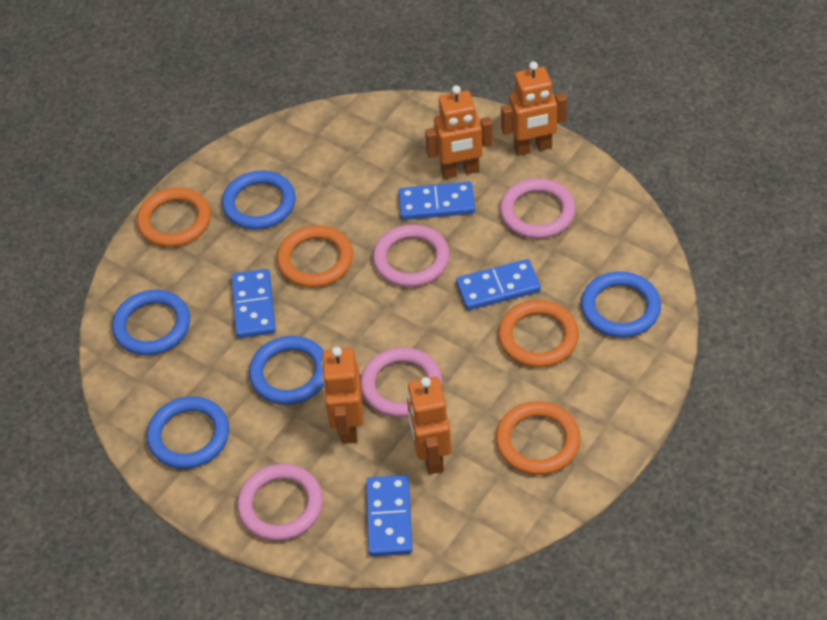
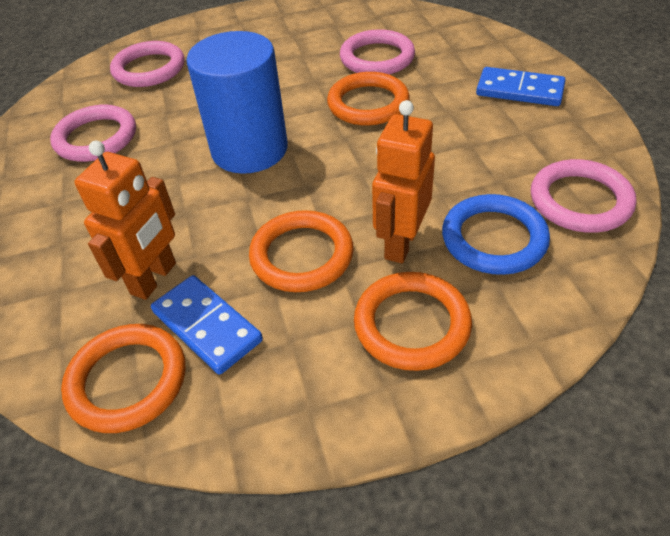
blue cylinder: none = 0 -> [187,31,288,174] = 1
blue domino: [231,269,276,338] [366,475,412,556] [398,182,475,220] [456,259,541,310] = 4 -> [151,275,263,375] [476,67,566,106] = 2
blue ring: [112,290,190,355] [146,396,229,469] [222,171,296,230] [249,336,324,405] [581,271,661,338] = 5 -> [442,194,550,275] = 1
orange robot: [321,347,364,444] [407,377,452,474] [425,85,493,179] [501,61,567,156] = 4 -> [75,141,176,300] [372,100,435,263] = 2

